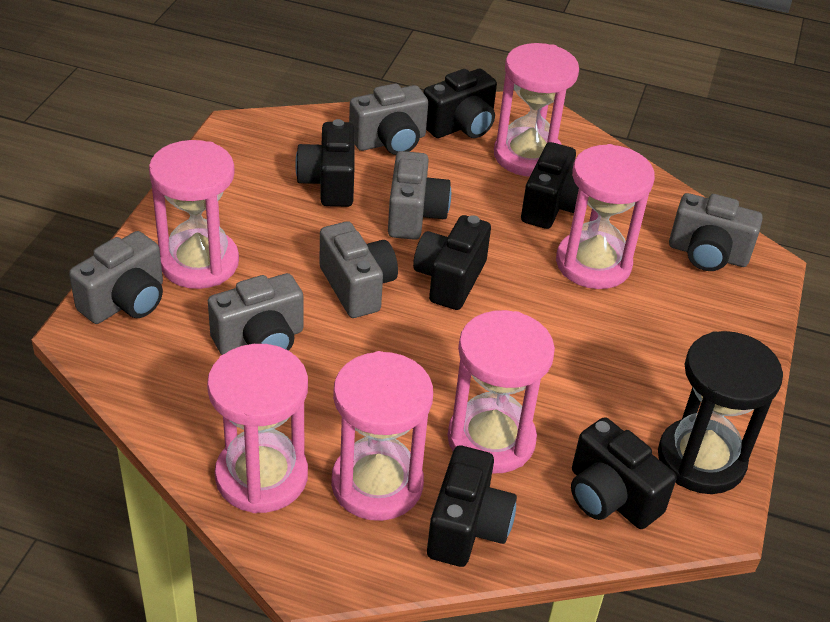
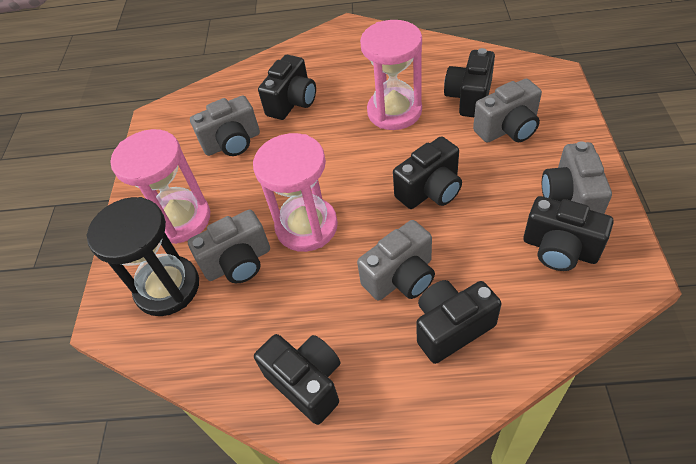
grey camera: [69,231,163,324] [208,273,303,355] [320,221,398,318] [349,83,428,155] [388,151,451,240] [669,193,763,271] = 6 -> [188,210,270,283] [190,96,260,156] [357,220,435,301] [473,79,542,142] [542,141,612,214] = 5
pink hourglass: [149,140,239,289] [207,344,308,513] [331,351,433,521] [448,310,555,474] [494,43,579,177] [556,144,655,289] = 6 -> [110,129,210,244] [253,133,338,252] [360,20,422,130] = 3

